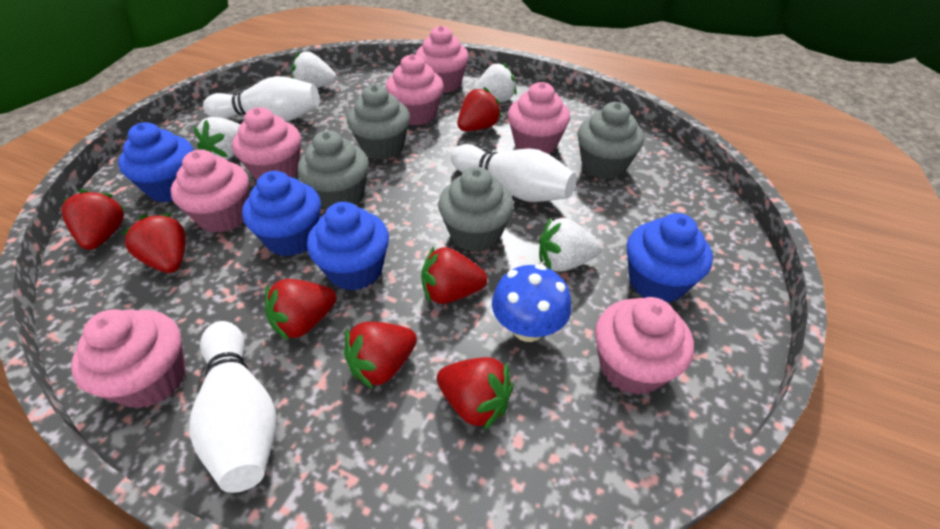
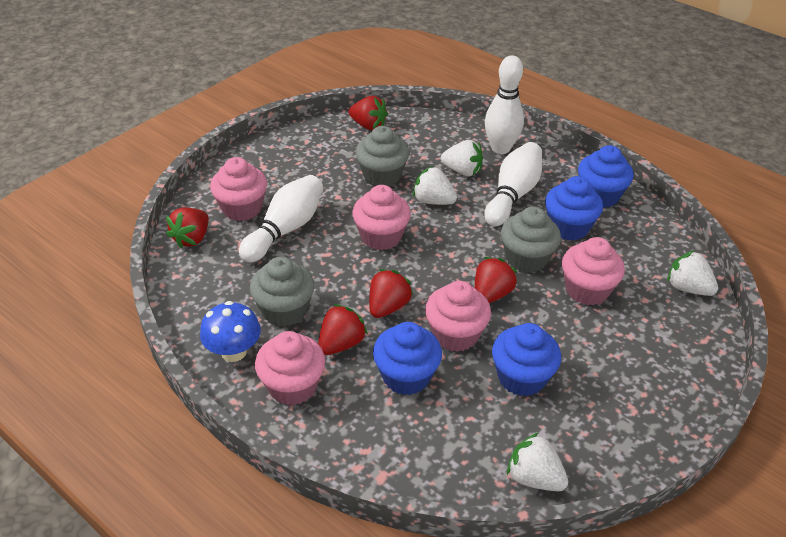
grey cupcake: [298,131,369,210] [347,84,410,160] [438,167,514,252] [577,102,644,179] = 4 -> [250,257,314,327] [355,126,409,187] [501,206,561,273] = 3
pink cupcake: [71,309,186,409] [171,150,249,233] [232,107,301,181] [386,54,444,125] [416,25,469,93] [508,82,570,154] [595,297,694,395] = 7 -> [210,157,267,221] [255,331,326,405] [352,185,411,250] [425,281,491,352] [562,237,625,305] = 5
red strawberry: [61,189,125,250] [121,213,186,273] [265,279,336,341] [344,321,417,389] [421,246,487,304] [437,357,513,430] [457,87,502,131] = 7 -> [166,207,209,248] [318,304,368,355] [348,96,388,130] [369,269,413,318] [475,257,517,303] = 5

